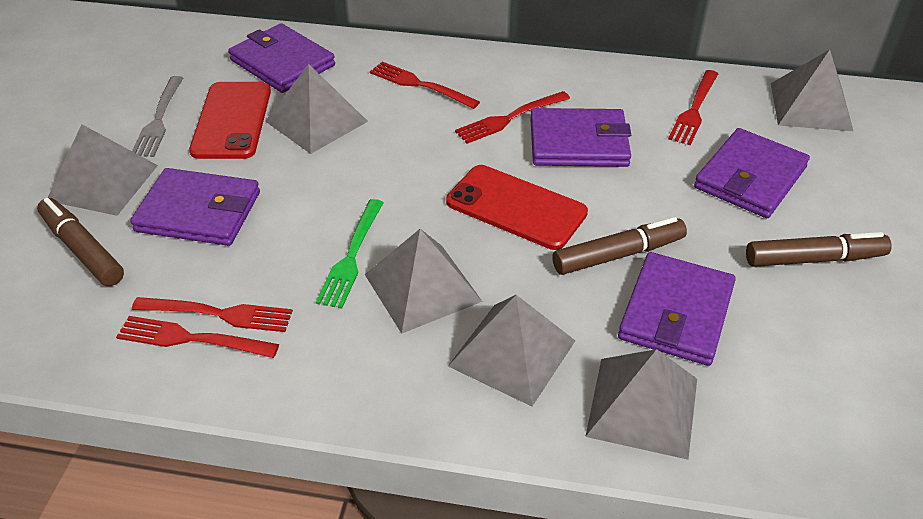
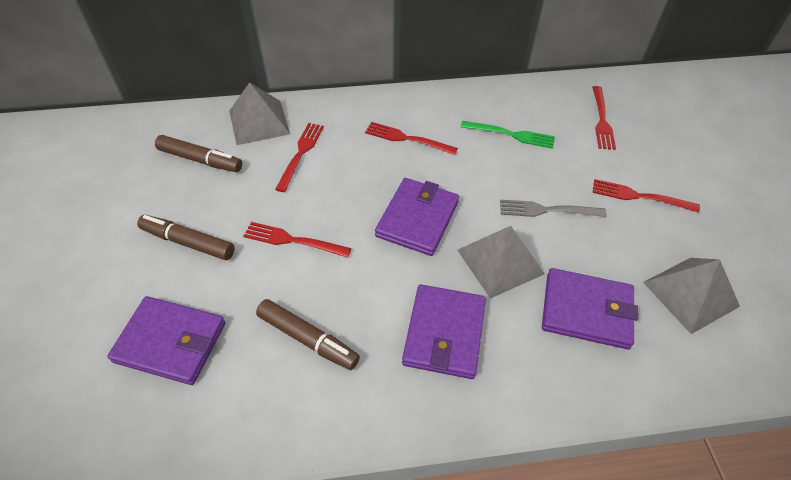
grey pyramid: [48,124,158,216] [265,64,368,154] [365,229,483,334] [448,295,575,406] [585,349,697,460] [771,50,853,131] = 6 -> [229,82,290,145] [457,226,545,299] [643,258,740,334] = 3
purple wallet: [130,168,260,246] [228,23,335,93] [530,108,631,167] [618,252,736,366] [694,128,810,218] = 5 -> [107,296,225,385] [375,178,459,256] [402,284,486,379] [542,268,638,349] = 4
red phone: [189,82,271,159] [446,165,588,250] = 2 -> none = 0

